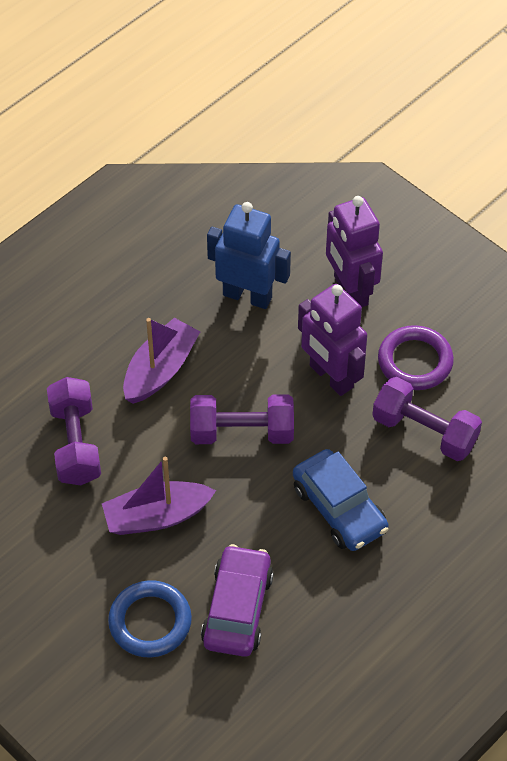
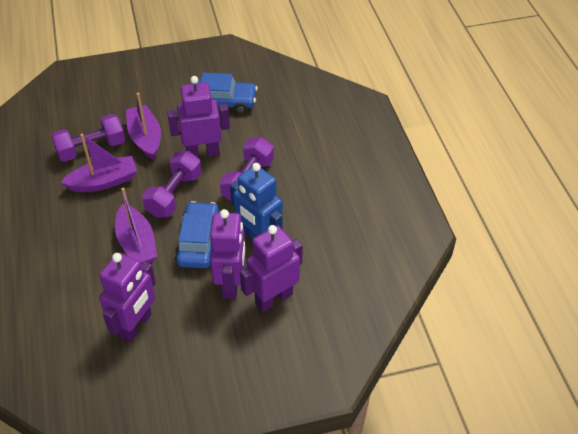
blue car: [293,449,389,551] = 1 -> [175,201,219,268] [192,73,258,114] = 2
blue ring: [108,580,192,657] = 1 -> none = 0
purple boat: [102,457,216,535] [123,318,200,404] = 2 -> [60,134,137,192] [115,188,158,264] [126,93,161,160] = 3
purple car: [201,544,274,657] = 1 -> none = 0
purple ring: [378,325,454,390] = 1 -> none = 0
purple robot: [298,284,367,396] [326,196,383,307] = 2 -> [99,252,156,342] [167,76,230,158] [210,209,246,299] [240,225,303,312] = 4

